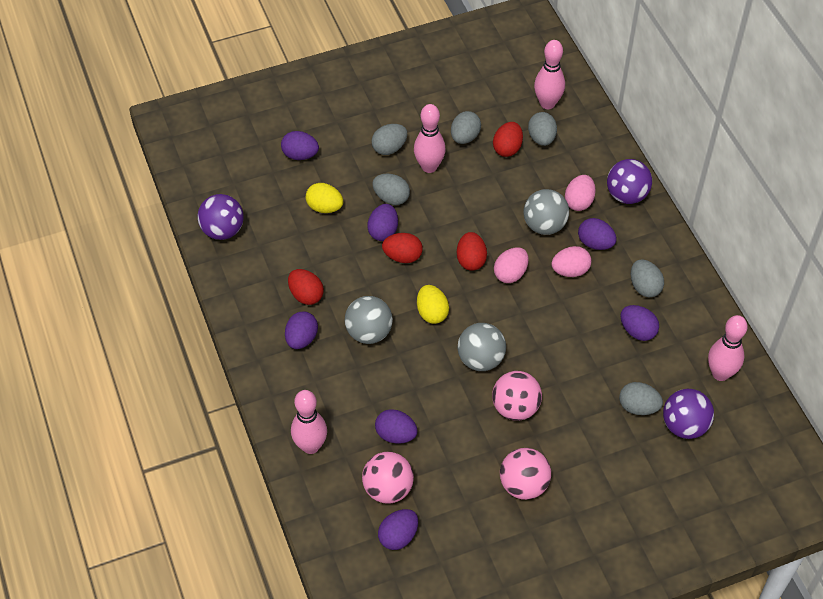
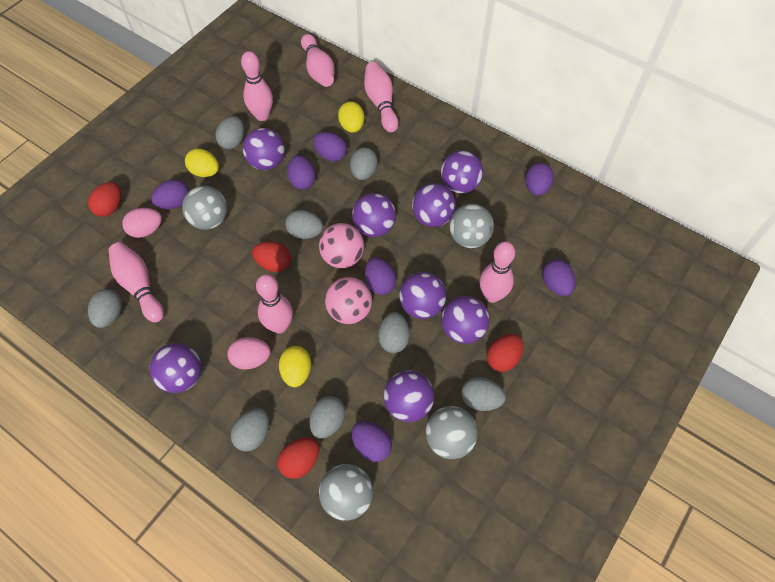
grey ball: [344,296,393,344] [458,323,506,371] [523,189,569,235] = 3 -> [182,186,227,230] [319,464,373,521] [425,406,478,459] [449,204,494,248] = 4
grey egg: [372,124,407,155] [373,174,410,205] [451,111,481,144] [528,112,557,146] [619,382,663,415] [631,259,664,297] = 6 -> [88,289,122,328] [215,116,244,149] [231,408,269,452] [285,210,323,239] [309,396,345,439] [350,147,378,180] [378,312,410,353] [461,377,506,411] = 8
pink ball: [362,452,414,503] [492,371,542,421] [500,448,551,500] = 3 -> [319,223,364,268] [325,277,372,324] = 2
pink bowling pin: [291,390,327,454] [414,104,446,173] [534,40,565,109] [708,315,748,381] = 4 -> [108,242,164,323] [241,51,273,121] [256,274,293,333] [301,34,335,87] [364,62,399,132] [480,241,515,303] = 6
pink egg: [494,247,529,283] [551,246,591,277] [565,175,596,211] = 3 -> [122,208,162,238] [227,337,271,370] = 2
purple ball: [198,194,244,240] [607,159,652,204] [663,389,714,439] = 3 -> [149,343,202,393] [243,128,285,170] [352,193,396,237] [383,370,434,422] [399,272,446,319] [412,183,456,227] [441,150,483,193] [441,296,489,344] = 8
yellow egg: [306,183,343,213] [417,285,449,324] = 2 -> [185,148,219,177] [279,346,311,387] [338,101,365,133] = 3

